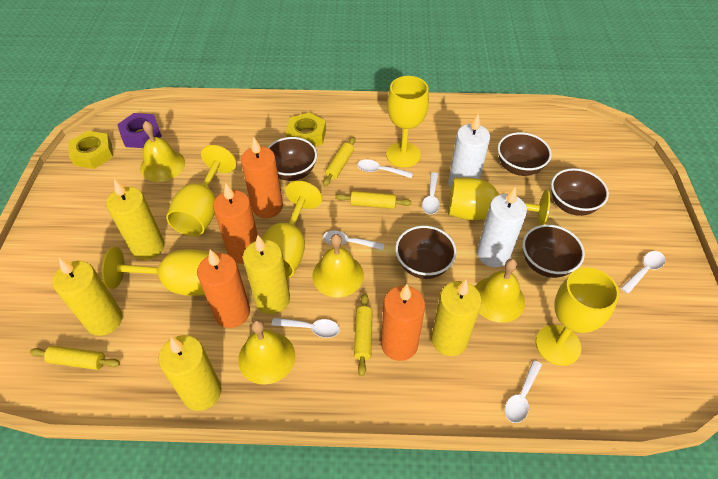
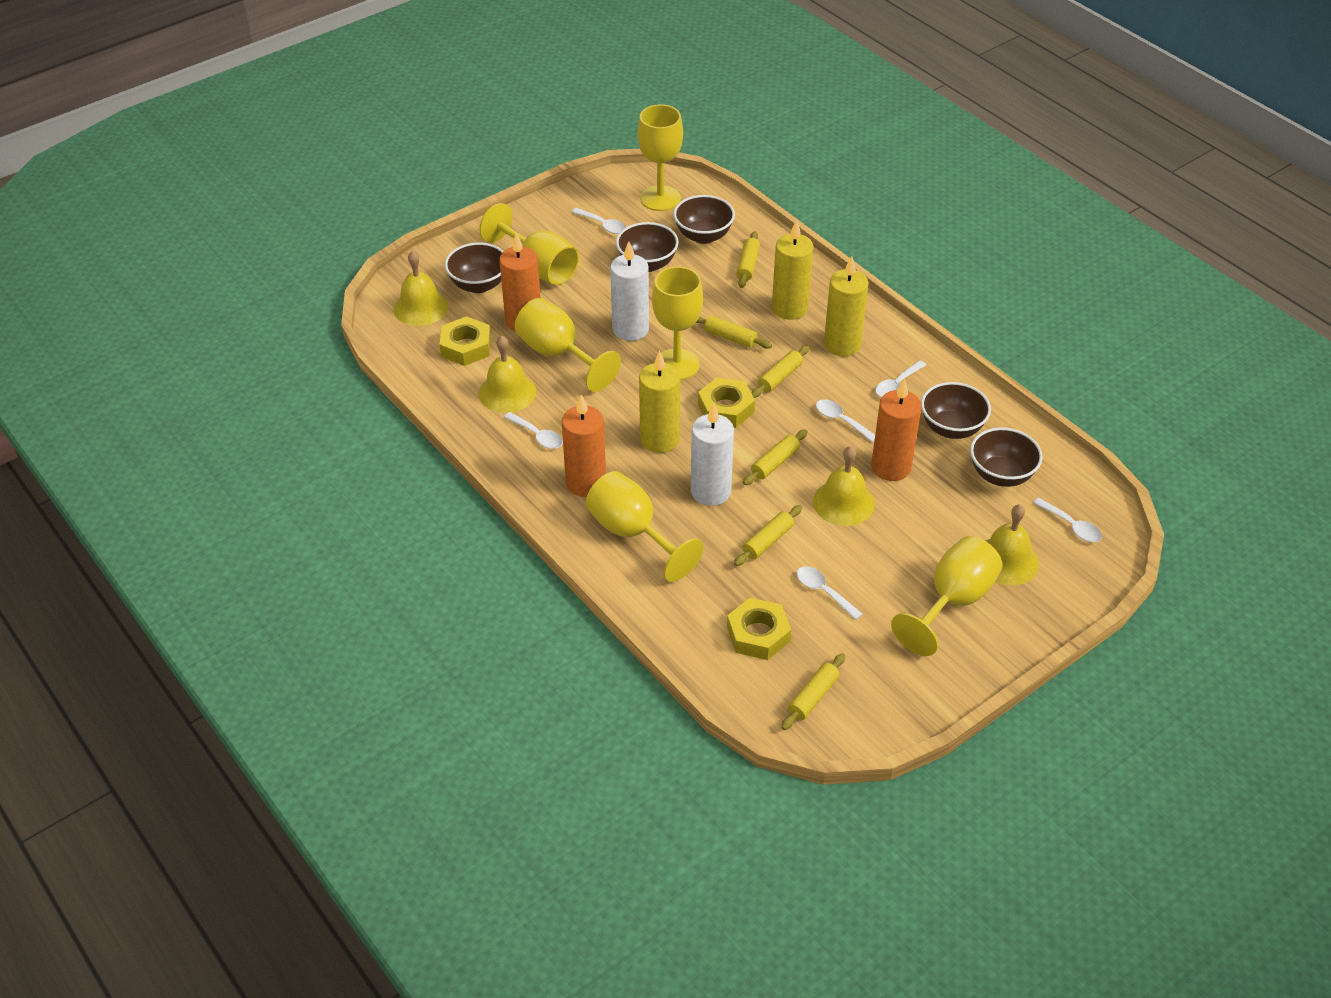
orange candle: [197,250,250,328] [213,183,258,264] [241,137,283,218] [381,284,425,361] = 4 -> [499,233,541,332] [562,394,606,497] [871,378,922,481] = 3
purple nut: [117,113,162,148] = 1 -> none = 0
yellow candle: [52,258,123,336] [106,179,165,260] [158,335,221,411] [243,235,290,314] [431,279,482,356] = 5 -> [639,351,680,453] [772,220,814,320] [824,257,869,356] = 3
yellow nut: [69,131,113,169] [286,112,326,147] = 2 -> [440,316,491,366] [698,377,755,428] [727,598,791,660] = 3
yellow rolling pin: [30,345,120,370] [323,137,356,186] [335,191,412,209] [354,293,373,376] = 4 -> [696,315,772,349] [734,505,802,566] [736,231,760,288] [743,429,808,485] [752,345,809,398] [781,653,845,730] = 6

